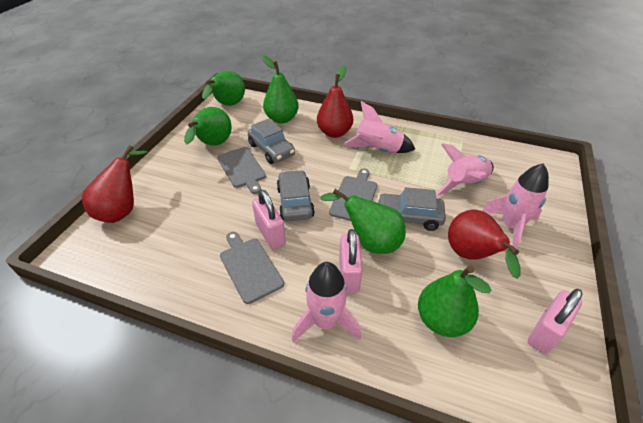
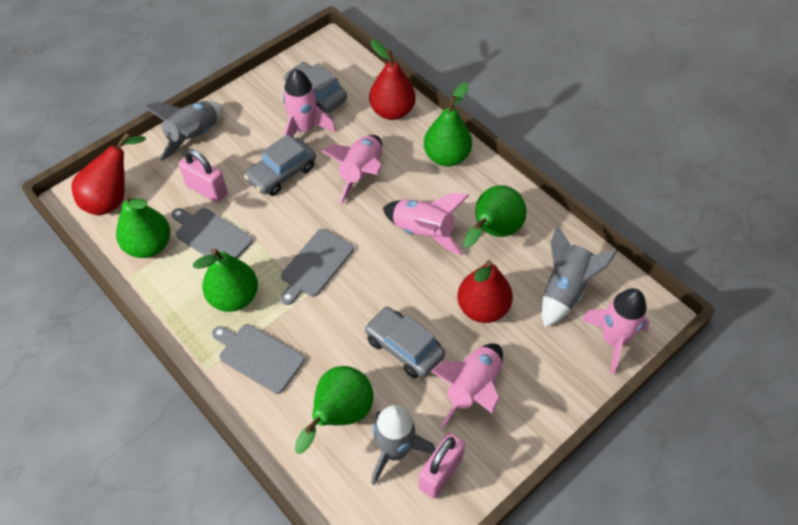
grey rocket: none = 0 -> [144,101,223,161] [371,405,435,485] [542,225,618,327] = 3
pink padlock: [252,190,286,249] [339,229,362,293] [528,289,583,354] = 3 -> [179,149,227,203] [418,433,465,498] = 2
pink rocket: [292,262,361,342] [344,101,415,153] [436,144,494,196] [482,163,549,248] = 4 -> [283,69,336,138] [322,135,382,204] [383,193,470,255] [431,343,503,428] [581,288,650,374] = 5

